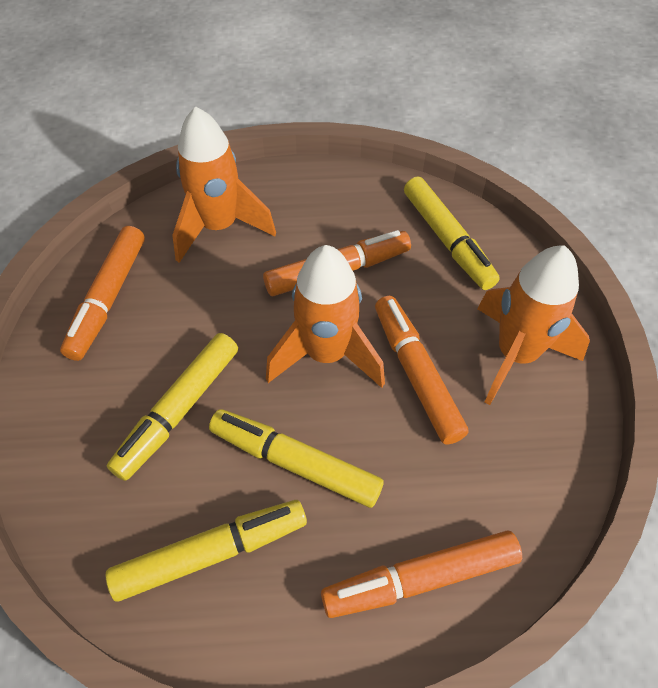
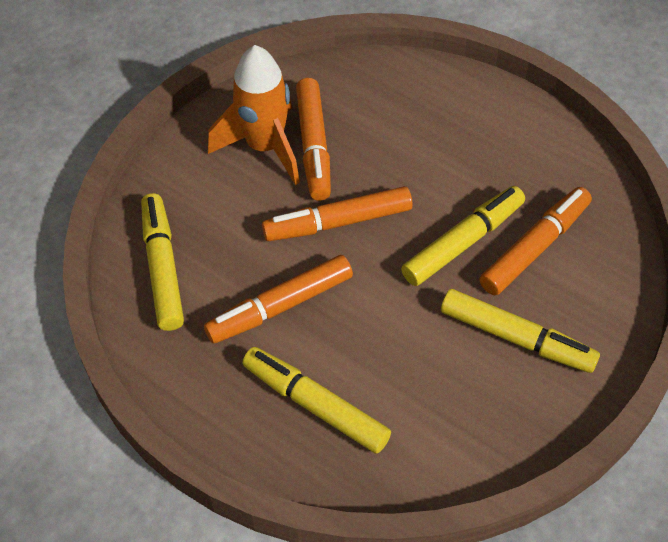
orange rocket: [172,106,276,263] [266,245,385,388] [477,245,590,405] = 3 -> [208,45,300,185] = 1

